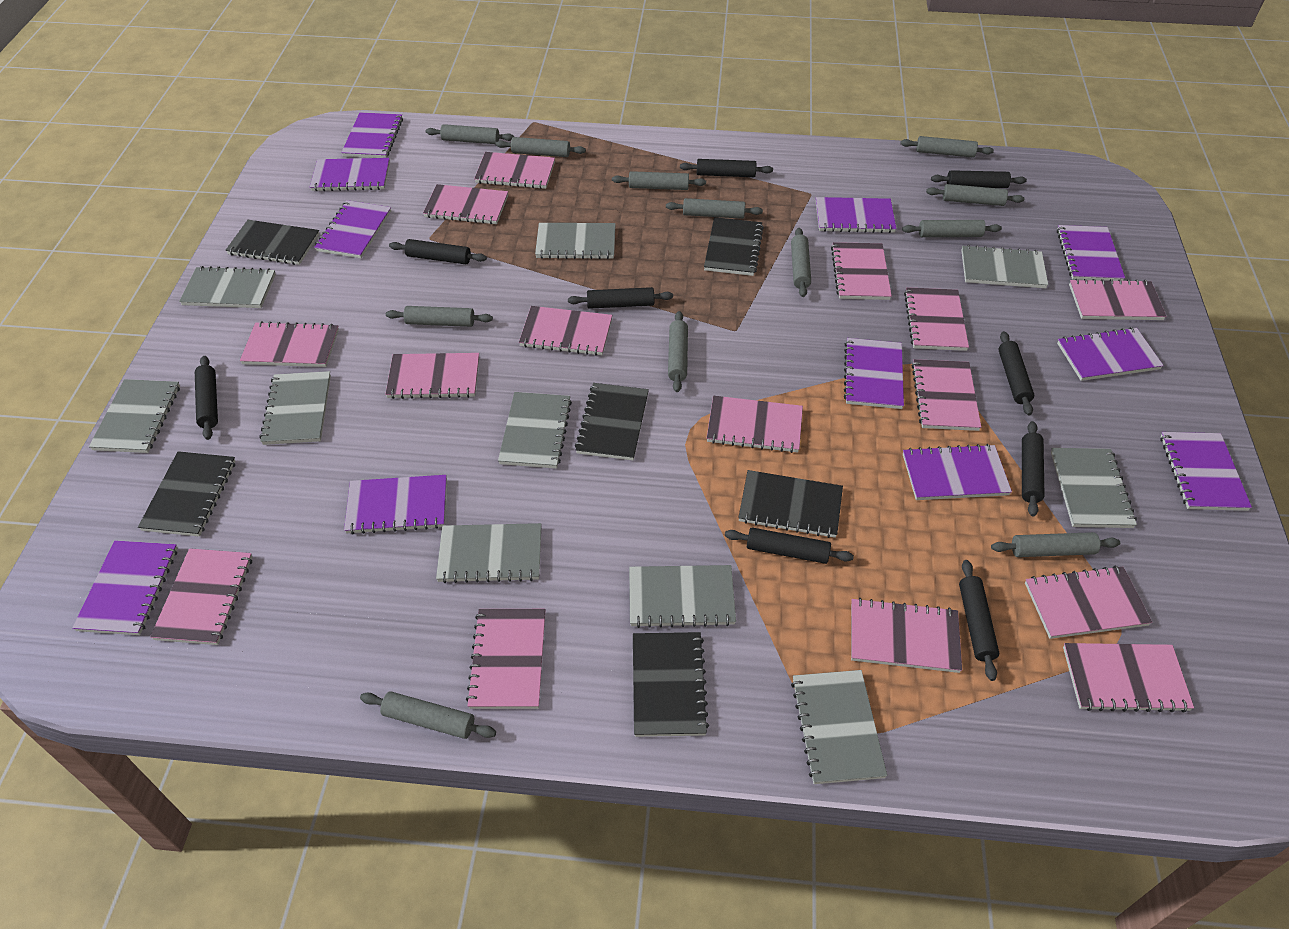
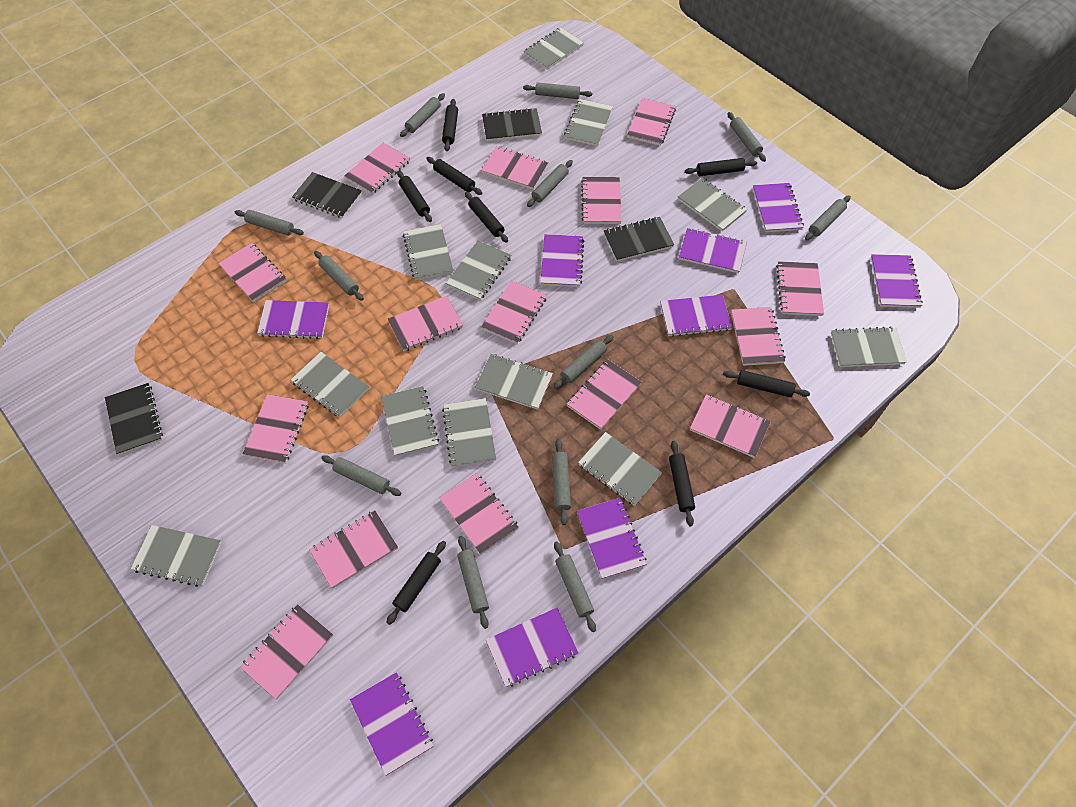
black notebook: [138,451,236,537] [226,220,320,265] [575,383,649,460] [633,632,709,737] [704,217,764,276] [738,470,843,538] = 6 -> [105,383,163,455] [292,172,362,218] [482,108,542,141] [604,217,674,262] = 4
black rolling pin: [195,356,218,440] [389,239,487,264] [568,287,673,309] [680,159,773,177] [725,528,854,564] [931,170,1027,188] [959,560,999,681] [998,331,1034,415] [1022,421,1045,517] = 9 -> [386,541,446,625] [397,171,432,222] [426,157,482,195] [442,99,458,151] [465,192,508,243] [669,441,695,526] [685,158,757,176] [723,370,810,397] = 8
grey notebook: [89,379,180,453] [179,266,276,308] [259,371,331,445] [436,523,542,583] [498,392,572,469] [535,223,615,259] [629,565,736,628] [791,670,887,784] [961,245,1048,288] [1051,448,1137,528] = 10 -> [131,525,222,587] [291,352,369,417] [381,386,439,457] [403,224,453,280] [442,398,496,467] [446,241,511,300] [475,354,553,410] [524,27,584,69] [564,99,613,146] [578,432,662,506] [678,178,747,231] [831,326,907,367] = 12
purple notebook: [72,541,178,635] [310,158,390,191] [314,200,391,258] [341,112,403,158] [344,475,447,534] [816,197,897,233] [844,338,904,409] [903,444,1012,500] [1057,225,1125,281] [1057,327,1164,381] [1160,432,1252,511] = 11 -> [257,300,329,339] [350,672,433,776] [486,608,579,687] [540,234,584,287] [577,498,647,579] [660,295,732,337] [679,228,747,273] [753,183,804,232] [871,254,923,308] = 9

